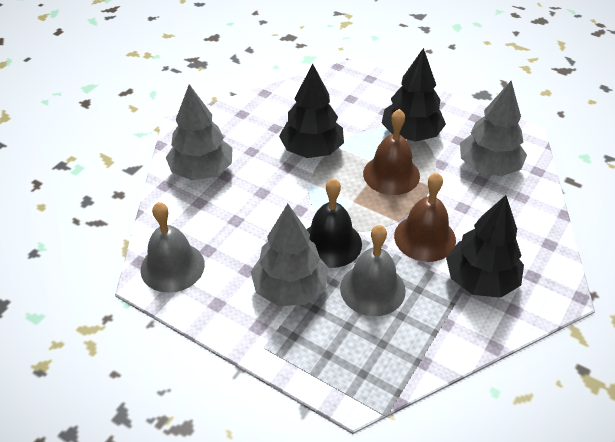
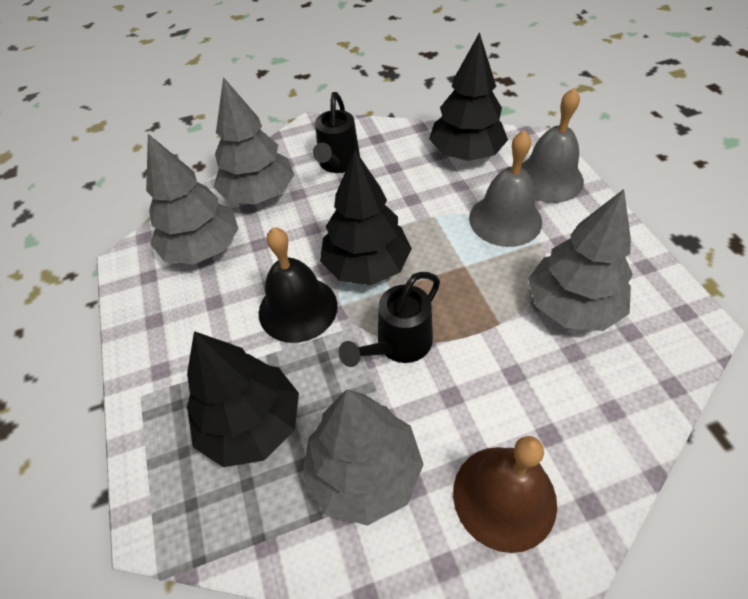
black watering can: none = 0 -> [313,92,360,173] [339,272,440,367] = 2
brown bell: [363,109,420,195] [394,173,456,262] = 2 -> [453,436,557,553] = 1
grey tree: [166,84,233,180] [251,204,328,306] [460,81,527,176] = 3 -> [146,134,238,264] [214,77,294,204] [302,389,424,526] [528,189,633,331] = 4

